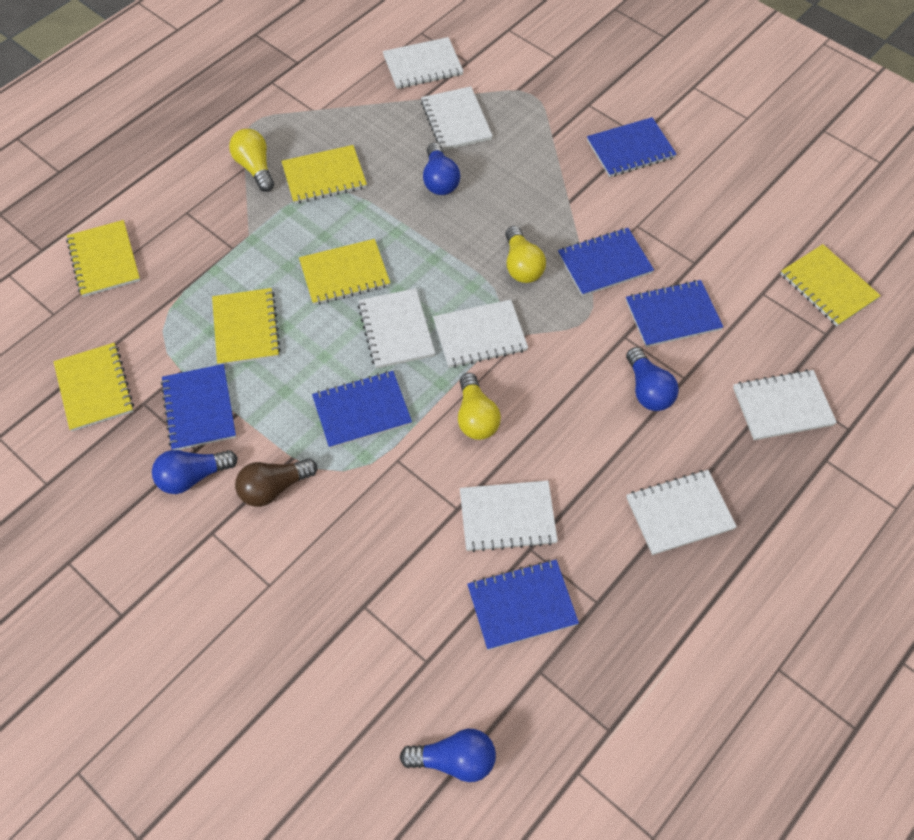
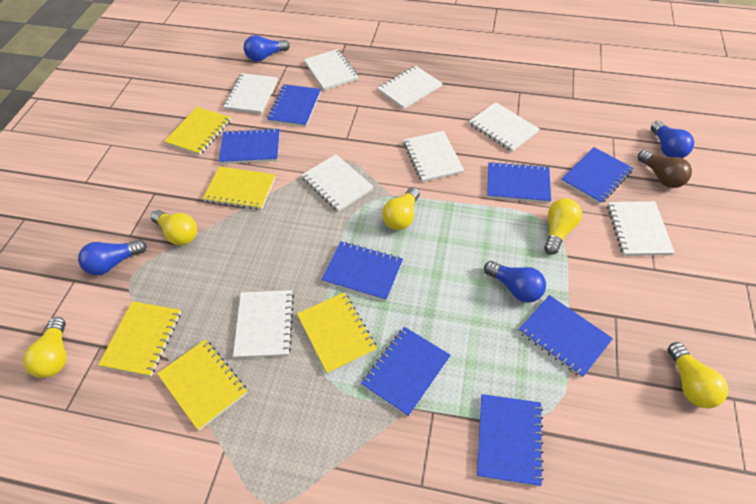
blue notebook: [161,364,236,450] [312,371,412,449] [467,560,579,650] [558,228,654,296] [587,117,677,177] [626,280,723,347] = 6 -> [219,128,280,164] [267,84,321,127] [322,241,403,301] [361,327,451,417] [477,394,544,487] [487,162,551,203] [519,295,613,378] [561,147,633,204] = 8
white notebook: [358,288,435,369] [383,37,464,89] [421,86,493,151] [433,299,528,368] [460,480,558,552] [626,470,737,555] [733,369,837,440] = 7 -> [223,73,278,114] [233,290,294,358] [301,154,374,212] [304,49,359,91] [378,66,443,109] [404,131,464,182] [469,102,539,152] [607,201,675,256] = 8
yellow light bulb: [229,129,274,192] [458,373,501,440] [505,226,546,283] = 3 -> [23,317,67,378] [151,210,197,245] [382,187,420,230] [544,198,582,255] [668,342,728,408] = 5
yellow notebook: [53,343,134,431] [66,220,140,297] [212,288,281,365] [281,145,367,204] [299,239,390,305] [781,244,881,326] = 6 -> [98,301,181,377] [157,339,247,431] [164,107,231,155] [203,166,276,210] [297,292,377,374] = 5

